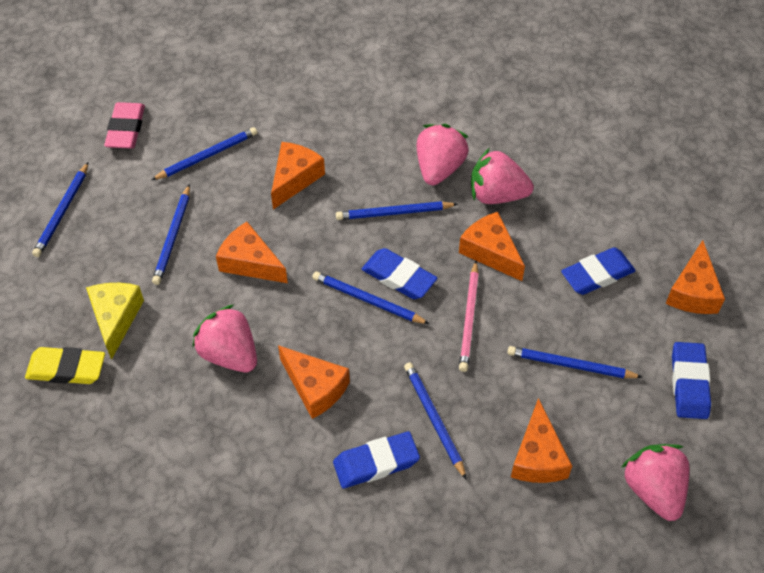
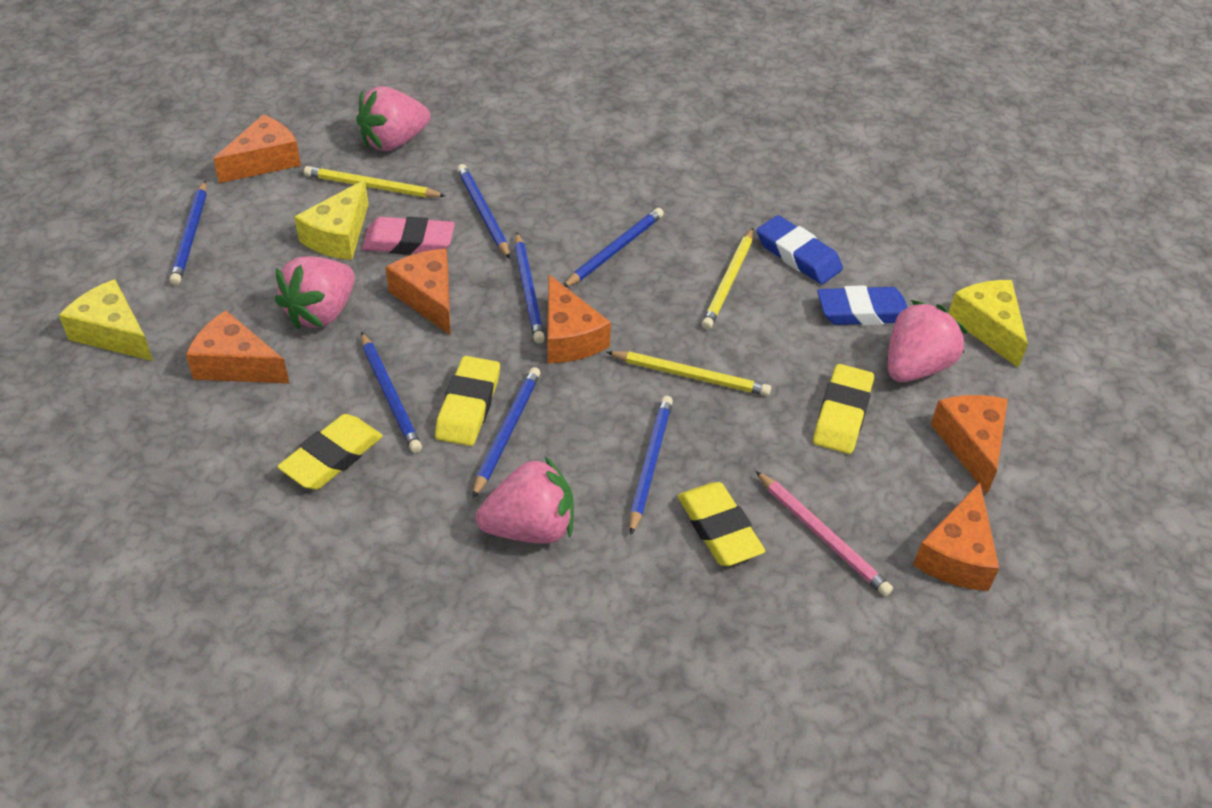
blue eraser: [333,432,420,488] [362,248,437,299] [561,247,636,295] [672,342,711,419] = 4 -> [757,215,843,284] [817,285,908,326] = 2
yellow cheese: [86,283,144,360] = 1 -> [59,279,153,361] [294,180,368,260] [949,280,1028,368] = 3
yellow eraser: [25,347,105,384] = 1 -> [277,414,383,490] [435,356,500,446] [678,482,765,566] [813,364,874,454] = 4
yellow pencil: none = 0 -> [304,166,446,198] [607,351,771,396] [702,228,754,329] = 3

